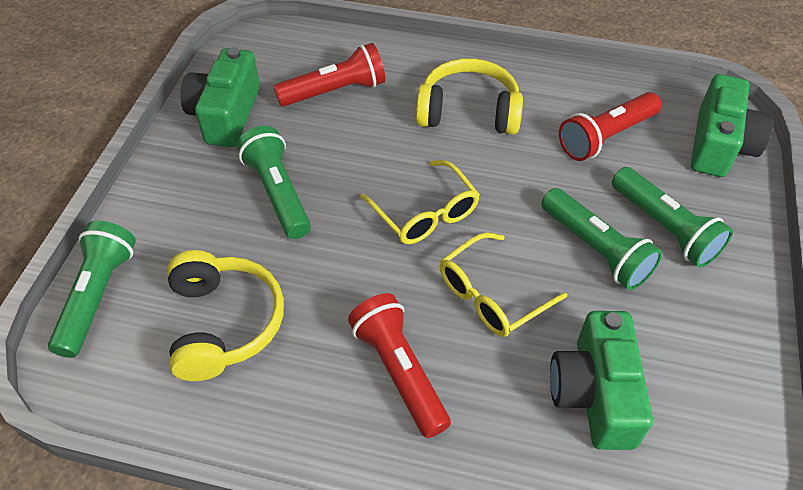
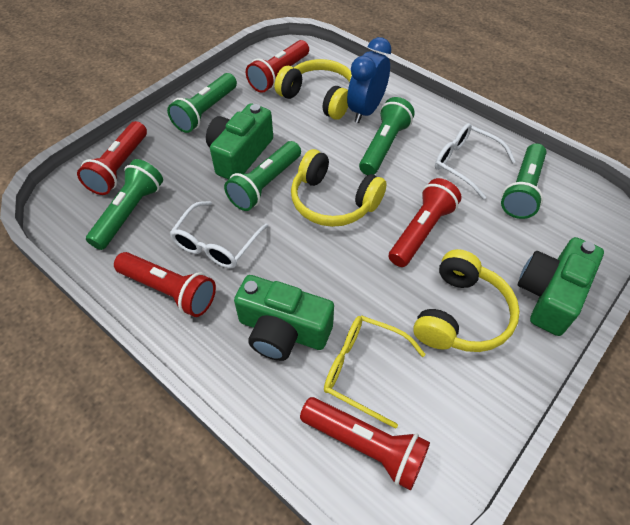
blue clock: none = 0 -> [347,37,391,123] = 1
green flashlight: [48,220,136,358] [237,126,311,239] [541,188,662,290] [612,167,733,268] = 4 -> [86,159,163,250] [167,73,237,133] [224,141,301,211] [359,97,415,175] [501,143,546,219] = 5
red flashlight: [273,43,385,107] [348,293,451,438] [559,92,661,161] = 3 -> [77,121,147,195] [114,252,216,317] [246,40,309,93] [300,397,430,490] [389,178,462,267] = 5
white glasses: none = 0 -> [170,201,268,268] [435,123,516,200] = 2
yellow glasses: [360,160,480,244] [440,232,567,337] = 2 -> [324,315,426,429] = 1
yellow headphones: [168,250,284,381] [416,58,523,135] = 2 -> [275,59,352,120] [291,149,387,227] [413,249,520,352] = 3

